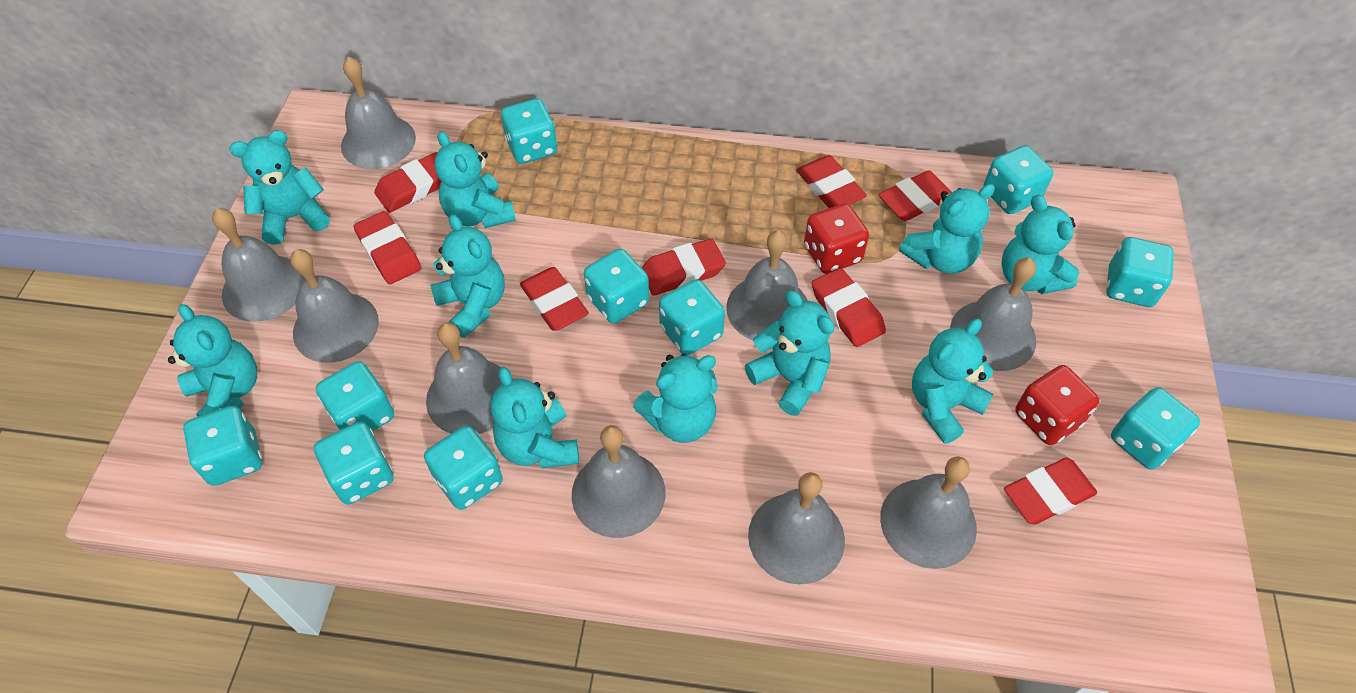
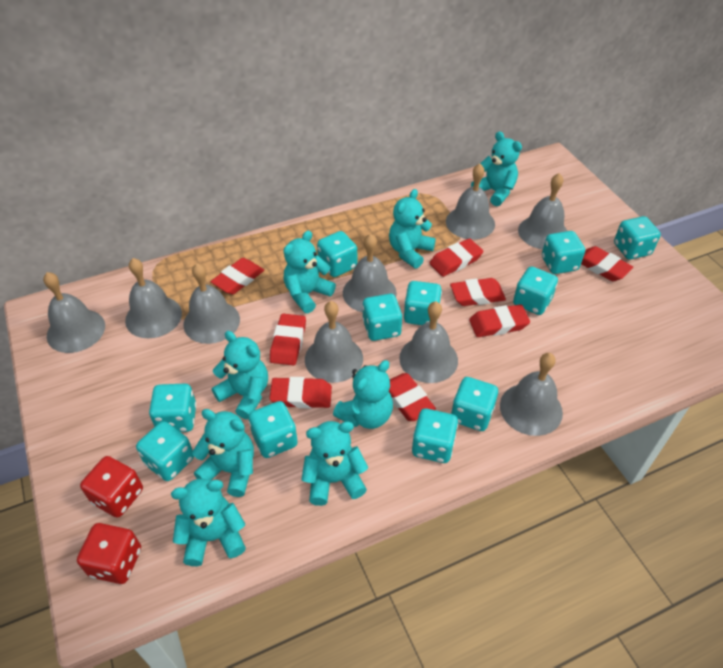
turquoise dice: [183,406,262,486] [314,421,393,505] [316,361,394,431] [424,425,503,510] [501,98,557,164] [584,248,649,323] [659,279,725,355] [983,145,1054,214] [1106,237,1174,307] [1111,387,1200,470] = 10 -> [136,421,194,481] [149,384,197,432] [248,401,298,458] [317,231,357,277] [362,294,402,341] [404,281,442,325] [412,408,458,463] [451,377,498,431] [513,266,558,315] [542,231,585,274] [614,216,661,260] = 11
turquoise teddy bear: [168,304,257,417] [230,130,330,245] [430,214,505,338] [435,131,516,229] [490,367,579,469] [633,354,718,443] [745,290,834,416] [899,184,995,274] [912,319,994,444] [1001,194,1079,294] = 10 -> [171,479,246,566] [192,409,254,497] [212,331,268,419] [283,231,336,313] [301,421,369,506] [333,360,393,429] [389,189,436,269] [471,131,522,206] = 8

